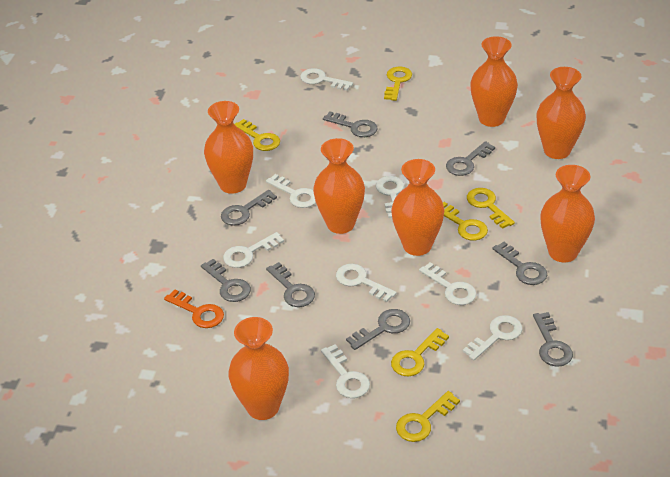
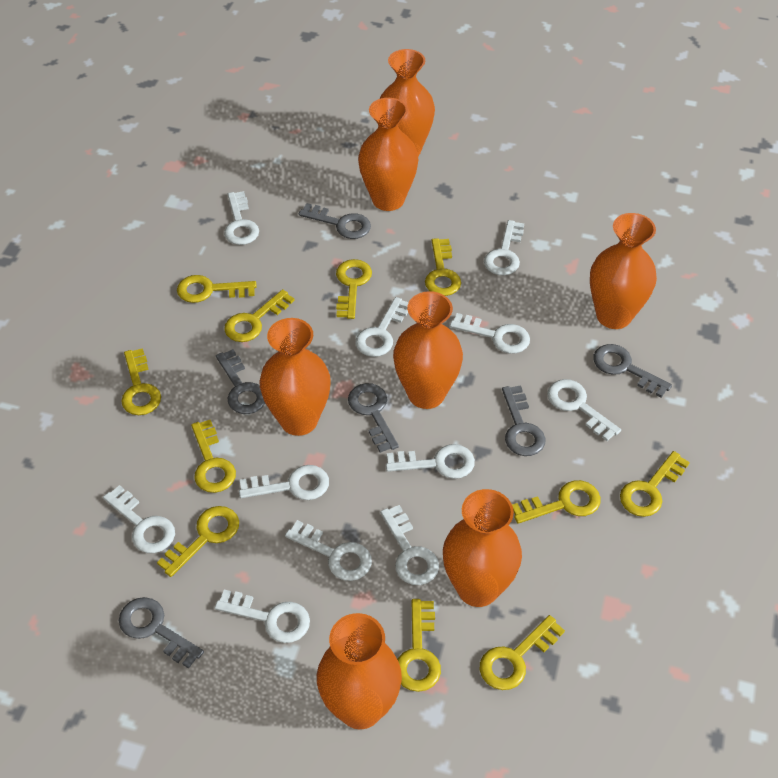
grey key: [201,259,251,302] [221,190,277,226] [266,262,315,307] [323,111,378,137] [346,309,410,350] [446,141,495,176] [492,242,547,285] [533,312,573,367] = 8 -> [119,597,204,669] [216,349,265,414] [299,203,371,239] [348,383,399,453] [502,385,546,456] [593,344,672,398] = 6
orange key: [164,289,224,328] = 1 -> none = 0
white key: [223,232,284,268] [266,174,316,208] [300,68,353,91] [321,344,370,398] [336,264,397,302] [376,176,404,218] [419,262,477,305] [463,315,522,360] = 8 -> [103,485,175,553] [215,590,310,643] [224,191,259,245] [239,465,329,500] [285,520,372,581] [355,297,409,357] [380,505,439,585] [386,444,475,479] [450,313,530,354] [484,220,524,275] [547,379,621,441] = 11
yellow key: [234,119,280,151] [384,66,412,101] [391,328,449,377] [396,391,460,442] [443,202,488,241] [467,188,515,229] = 6 -> [121,348,161,415] [157,506,239,577] [177,275,256,303] [191,420,236,493] [224,289,295,342] [336,259,372,319] [397,599,441,692] [425,238,461,296] [480,615,565,690] [512,480,601,524] [620,451,690,517] = 11

